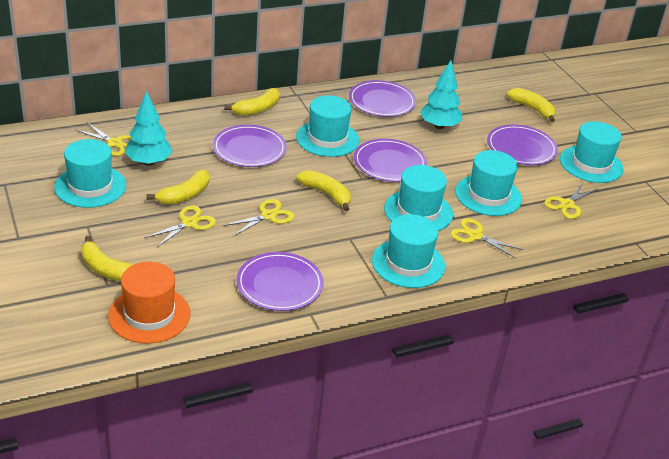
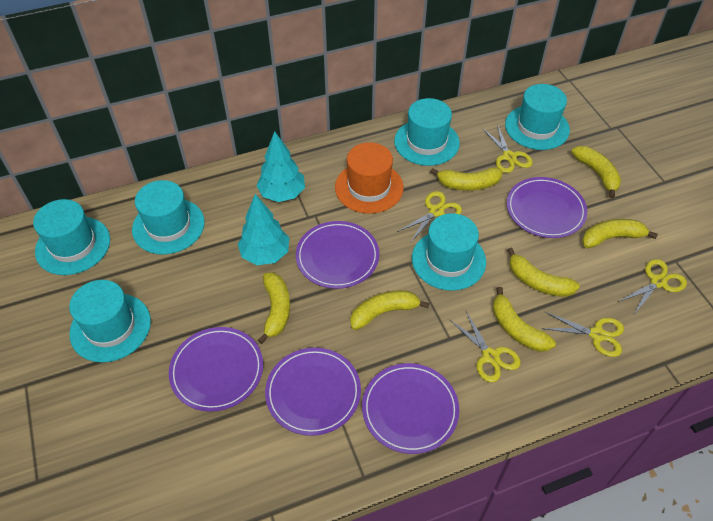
yellow banana: [81,236,132,281] [147,169,209,205] [224,88,280,116] [296,170,351,211] [506,88,556,122] = 5 -> [258,273,290,344] [350,290,430,330] [430,167,502,190] [493,287,556,352] [507,247,580,297] [571,146,621,198] [582,219,658,248] = 7

